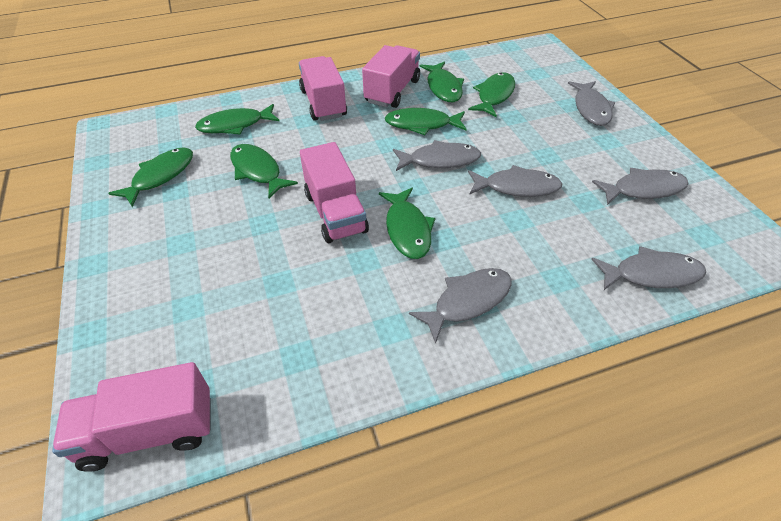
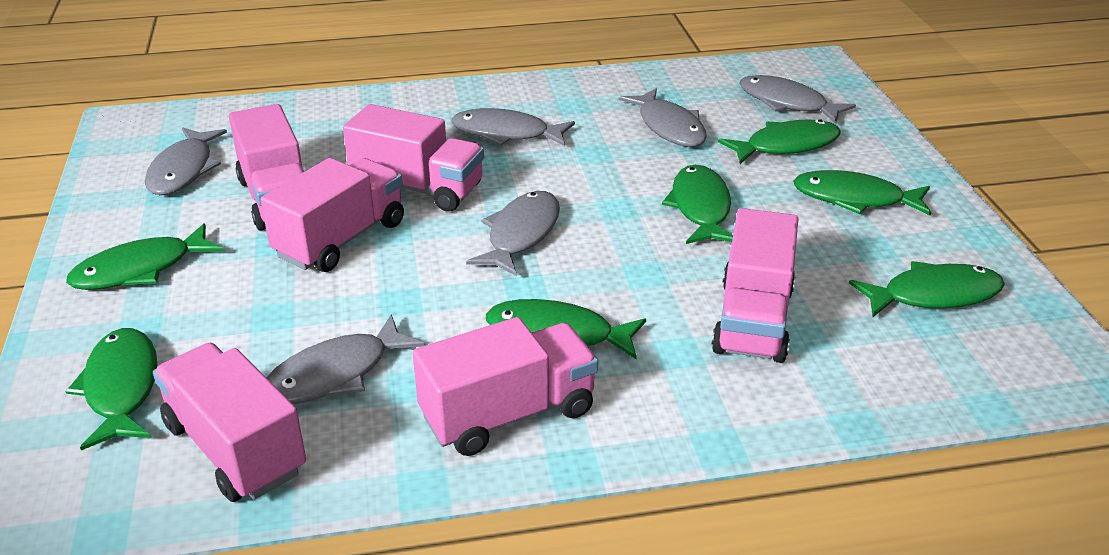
pink truck: [52,362,211,472] [299,56,347,121] [300,142,369,243] [362,45,420,108] = 4 -> [153,343,306,502] [229,104,304,231] [261,158,404,272] [343,104,484,212] [413,317,598,456] [712,208,798,363] = 6

